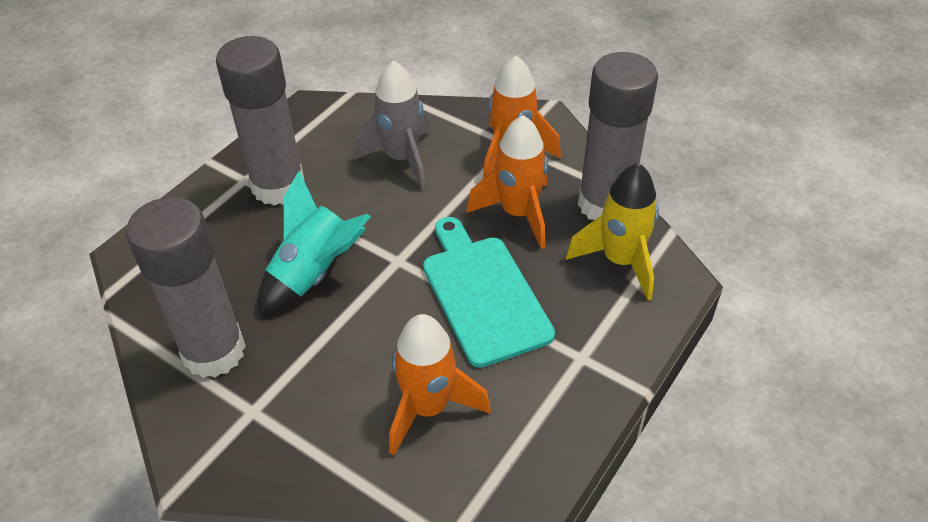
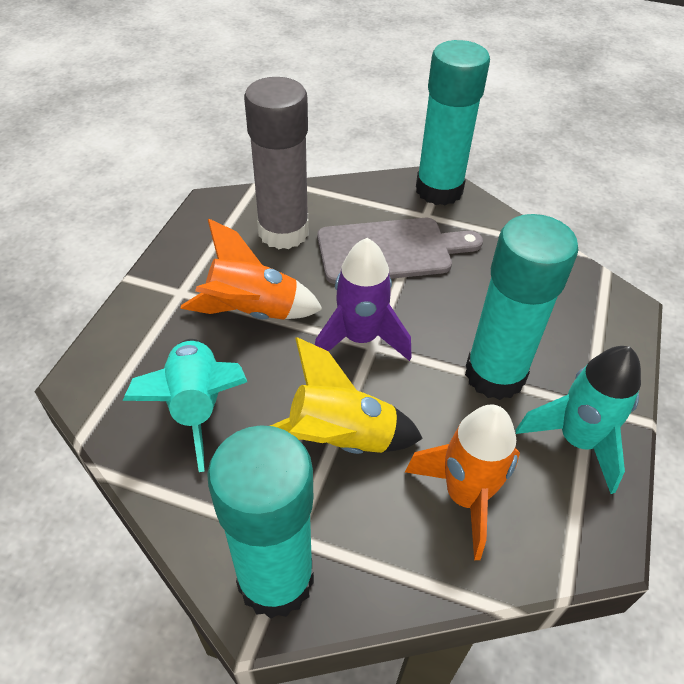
grey cutting board: none = 0 -> [317,218,483,284] = 1
grey glue stick: [126,197,246,378] [216,36,305,206] [578,52,658,220] = 3 -> [244,77,309,249] = 1
grey rocket: [353,60,431,189] = 1 -> none = 0
orange rocket: [389,314,491,456] [467,115,548,249] [483,55,561,178] = 3 -> [180,218,322,320] [405,405,520,560] = 2
purple rocket: none = 0 -> [315,238,412,361] = 1
turquoise cutting board: [423,217,555,368] = 1 -> none = 0
turquoise glue stick: none = 0 -> [207,425,314,619] [416,40,490,205] [465,214,579,400] = 3
turquoise rocket: [258,171,371,315] = 1 -> [123,339,247,472] [516,346,641,494] = 2

